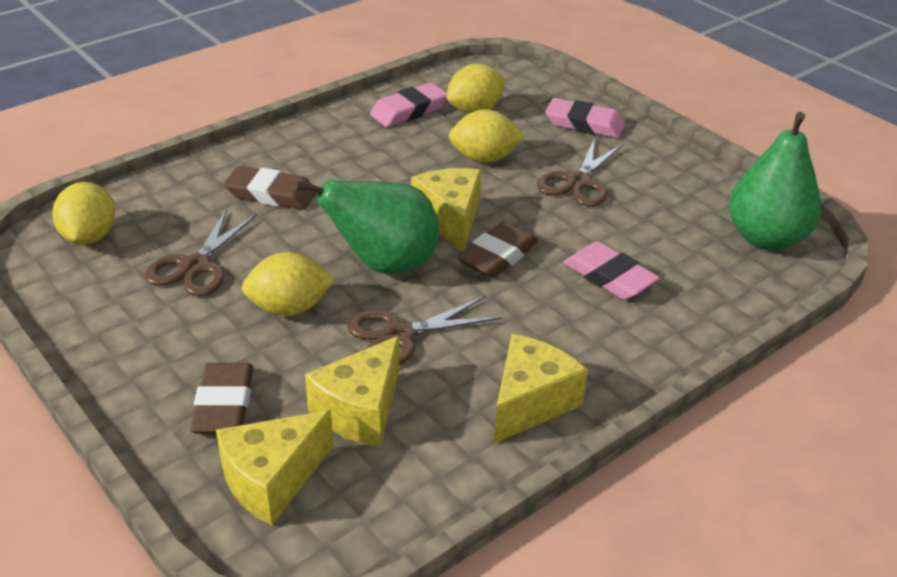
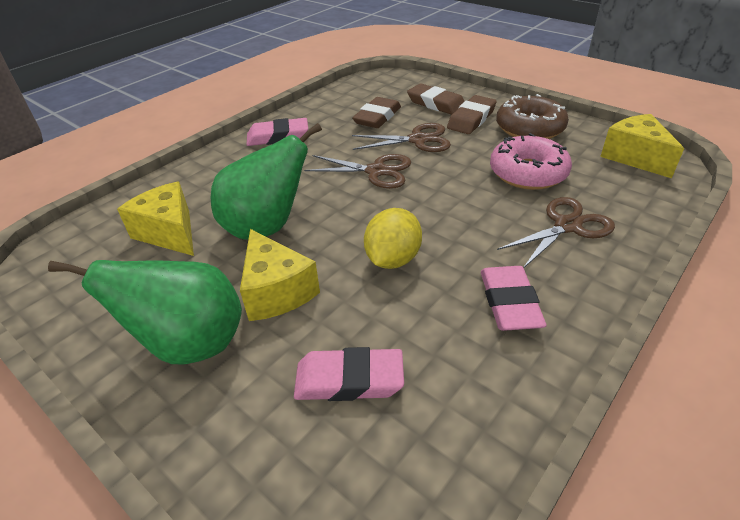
brown donut: none = 0 -> [496,94,569,139] = 1
pink donut: none = 0 -> [490,133,572,190] = 1
yellow cheese: [216,410,333,525] [305,336,399,447] [411,168,481,252] [494,334,588,443] = 4 -> [117,182,194,256] [240,229,320,321] [600,114,684,178] = 3
yellow lemon: [52,182,115,245] [241,252,335,316] [447,64,505,114] [449,109,525,163] = 4 -> [364,208,422,269] = 1

